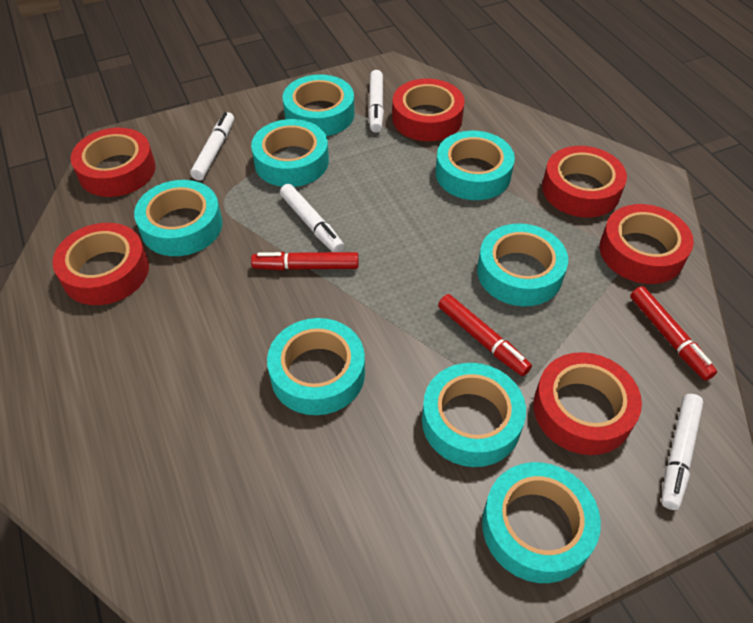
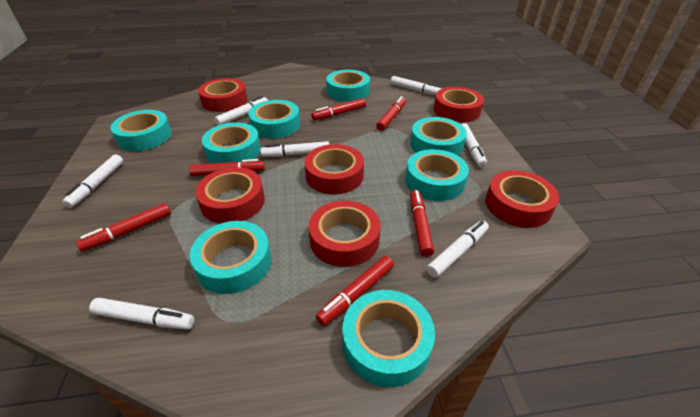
red marker: [251,252,358,271] [438,294,532,376] [630,286,717,381] = 3 -> [76,203,171,252] [189,159,265,176] [311,98,366,121] [315,256,394,326] [376,96,406,131] [410,190,434,257] = 6
white marker: [190,112,234,180] [280,184,344,252] [368,70,384,133] [661,394,703,510] = 4 -> [62,154,123,208] [89,298,194,330] [215,96,268,125] [260,141,329,157] [391,76,441,95] [427,221,489,278] [461,123,487,168] = 7

